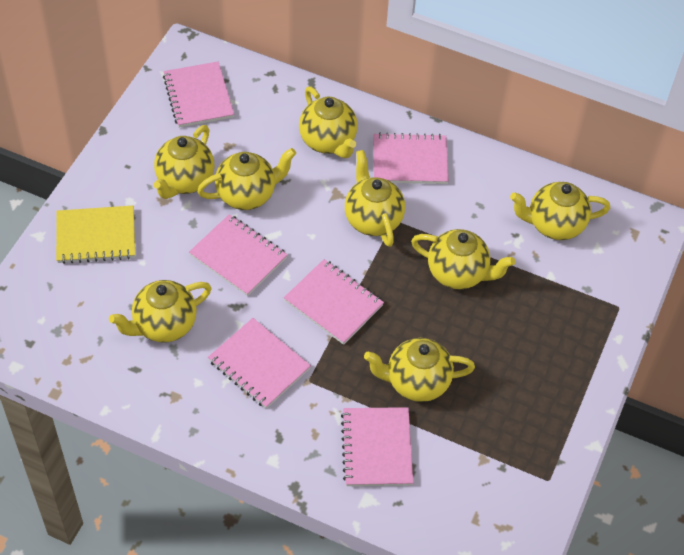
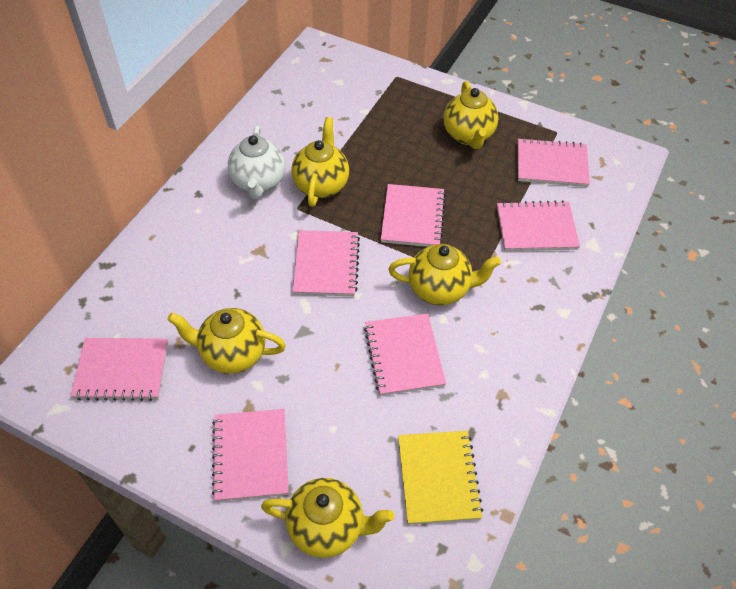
pink notebook: [163,62,234,128] [189,214,288,296] [208,318,311,409] [284,259,384,345] [341,407,413,486] [373,133,449,184] = 6 -> [71,338,168,401] [212,409,289,502] [292,230,360,296] [364,313,446,396] [381,184,446,247] [497,200,580,251] [518,138,590,187] = 7
white teapot: none = 0 -> [228,125,286,199] = 1
yellow teapot: [109,280,212,343] [154,125,215,199] [197,148,296,210] [299,87,358,158] [345,150,405,247] [364,338,475,402] [411,229,515,290] [510,182,610,240] = 8 -> [167,308,286,374] [261,478,394,558] [291,117,349,207] [388,244,501,305] [444,81,498,149] = 5

